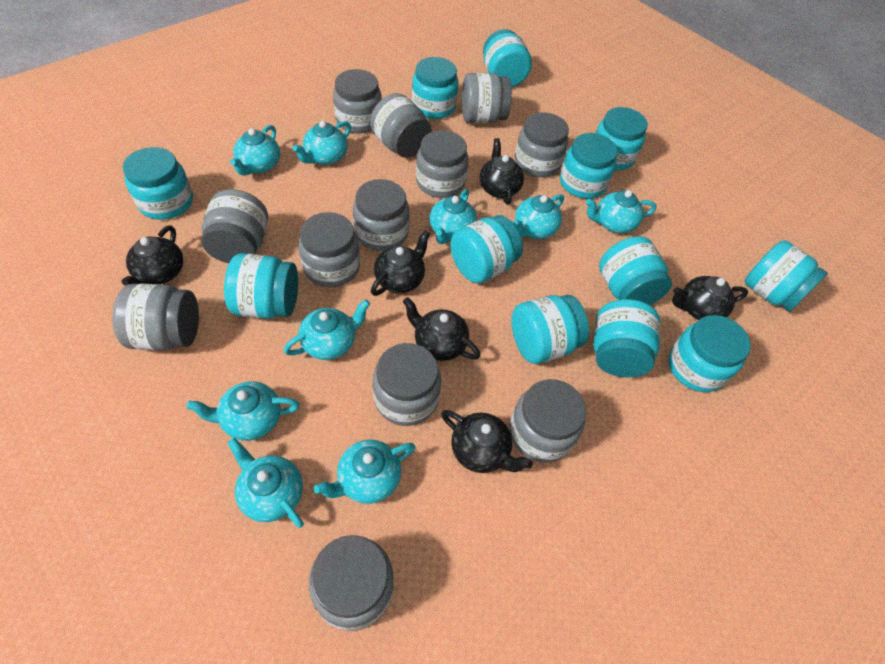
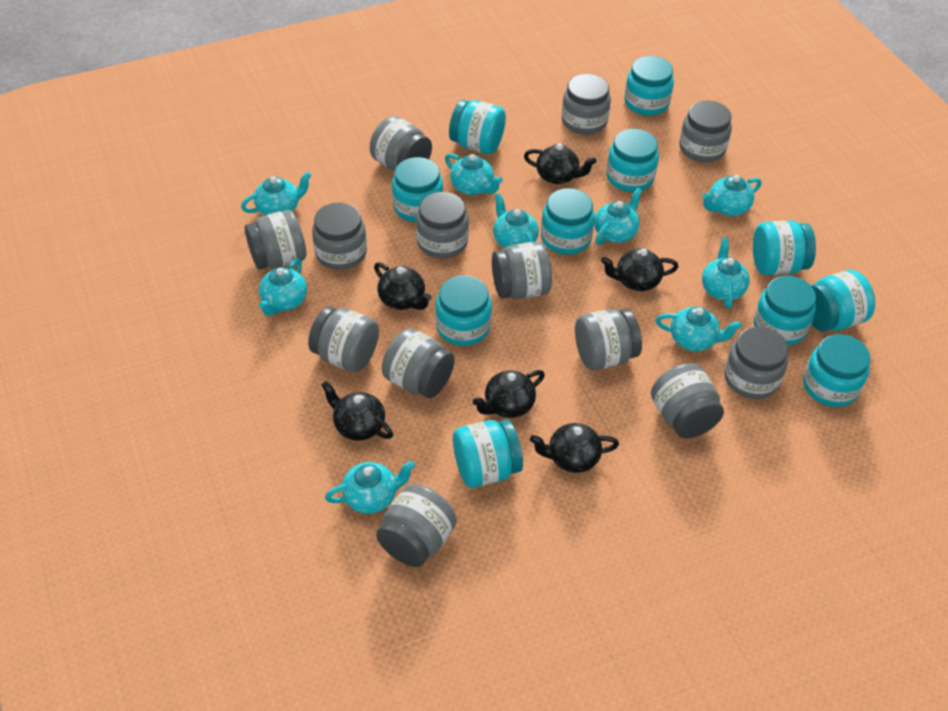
grey jar: [112,284,199,350] [201,189,268,263] [299,212,360,287] [309,535,394,631] [333,69,382,133] [353,179,409,251] [370,93,432,158] [373,343,441,426] [416,130,469,198] [462,73,512,123] [510,379,586,463] [515,113,569,177] = 12 -> [245,210,306,270] [308,306,379,372] [312,203,367,270] [370,116,432,172] [376,485,457,567] [382,328,455,398] [416,192,469,258] [492,242,552,299] [562,74,611,135] [575,309,642,370] [651,363,724,438] [679,100,732,162] [724,327,788,399] = 13
turquoise jar: [123,147,193,220] [224,253,298,319] [412,57,458,119] [450,215,523,284] [483,29,532,87] [511,295,589,364] [560,133,618,199] [593,299,660,377] [596,107,648,171] [599,236,672,305] [668,315,751,392] [745,240,828,312] = 12 -> [392,157,443,222] [436,275,492,346] [449,100,506,154] [453,420,523,488] [541,188,595,254] [607,129,659,192] [625,56,674,116] [753,221,816,275] [754,276,816,346] [803,334,871,407] [811,270,875,332] = 11

